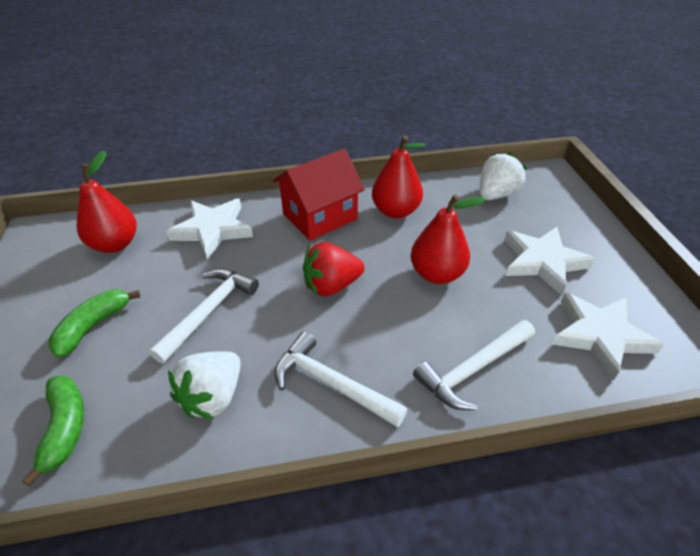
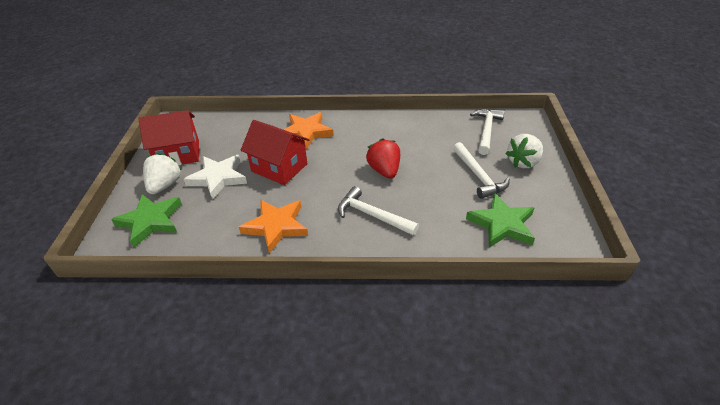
green banana: [22,375,84,486] [48,290,141,358] = 2 -> none = 0
green star: none = 0 -> [111,194,182,247] [466,193,535,248] = 2
orange star: none = 0 -> [239,199,308,254] [283,112,334,150] = 2
red house: [273,149,365,241] = 1 -> [138,110,199,165] [240,120,309,185] = 2
red pear: [77,150,137,253] [372,135,425,218] [411,194,486,284] = 3 -> none = 0
white star: [166,199,253,259] [504,227,595,295] [551,292,665,381] = 3 -> [183,155,247,200] = 1

